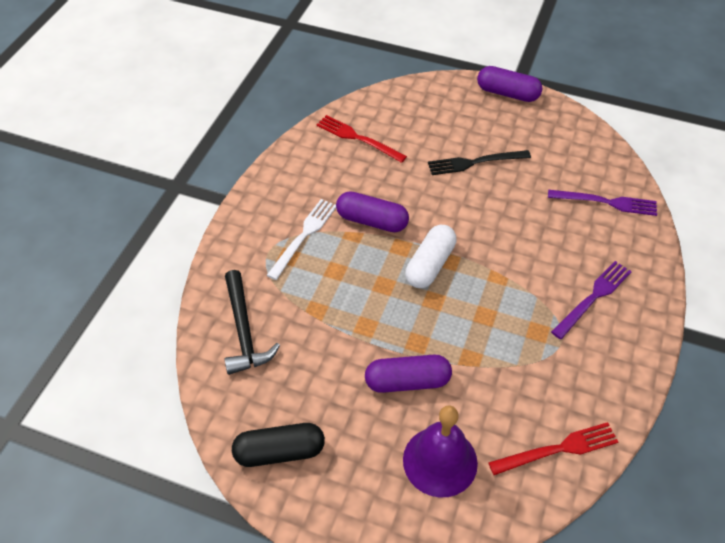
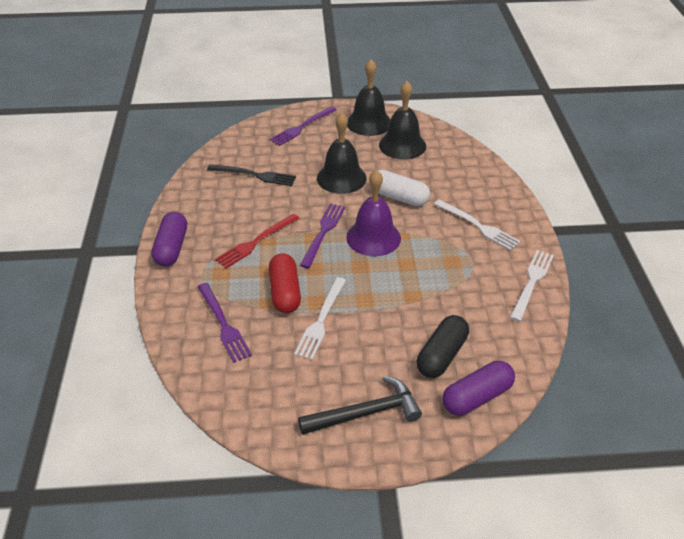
black bell: none = 0 -> [317,112,367,194] [347,59,390,136] [379,81,426,160] = 3
purple capsule: [336,191,409,232] [365,355,452,393] [477,66,542,102] = 3 -> [151,212,187,266] [442,361,515,416] = 2
purple fork: [548,190,657,216] [551,261,632,339] = 2 -> [197,283,252,363] [270,106,337,146] [300,203,345,268] = 3
red capsule: none = 0 -> [269,253,301,313] = 1
red fork: [316,115,407,163] [488,422,618,475] = 2 -> [215,214,300,269] = 1
white fork: [267,199,336,280] = 1 -> [294,277,346,360] [434,199,520,251] [510,250,554,322] = 3

